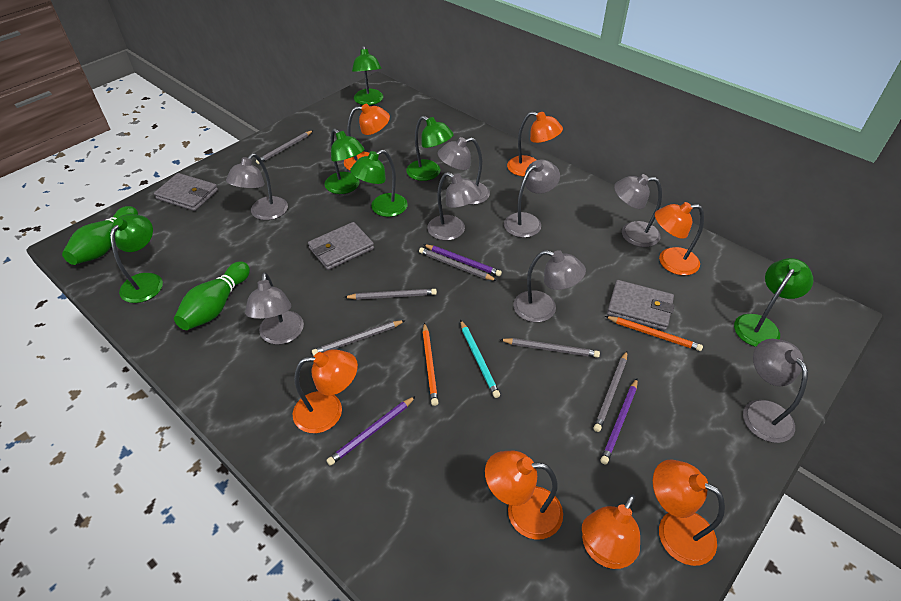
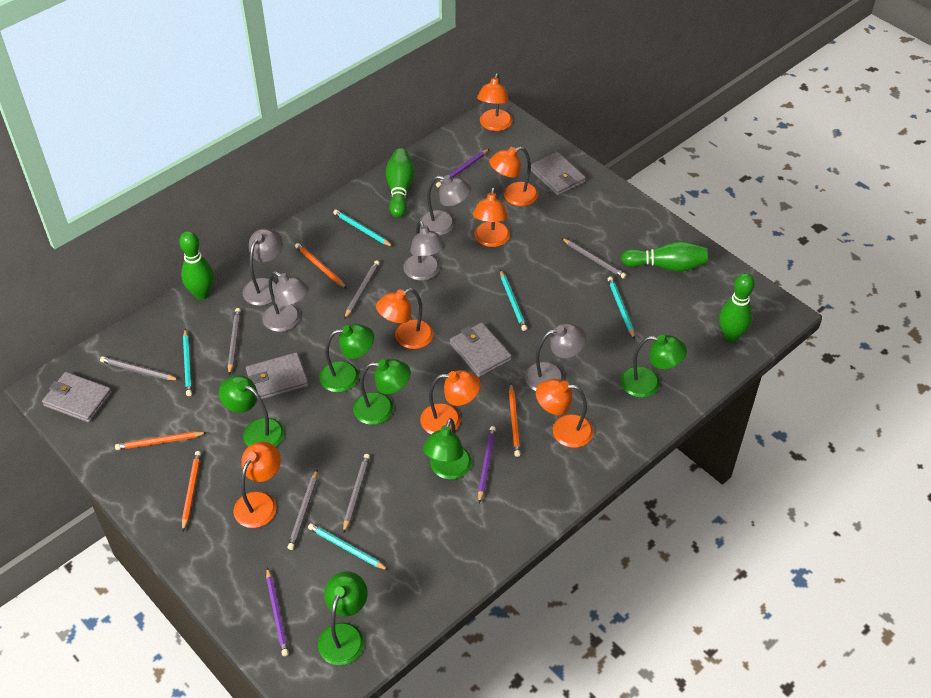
green bowling pin: [62,206,138,265] [174,262,250,330] = 2 -> [179,231,214,300] [385,148,414,218] [621,241,708,272] [719,273,755,342] = 4
grey lamp: [226,153,288,220] [245,272,304,344] [427,172,482,240] [438,137,490,205] [504,159,560,238] [513,250,586,322] [614,174,662,247] [743,339,808,443] = 8 -> [243,229,283,306] [262,271,309,332] [403,220,445,281] [420,175,471,236] [525,323,586,391] = 5
grey wallet: [154,173,218,211] [308,222,374,270] [607,280,674,331] = 3 -> [42,372,112,423] [246,352,309,401] [450,322,512,377] [530,152,586,196] = 4
orange pencil: [423,322,438,406] [605,316,703,351] = 2 -> [115,431,207,450] [182,451,201,531] [295,243,347,289] [509,383,521,457] = 4
turquoise pencil: [460,320,500,398] = 1 -> [183,329,192,396] [308,523,388,570] [333,209,393,247] [500,270,527,331] [608,277,635,339] = 5

